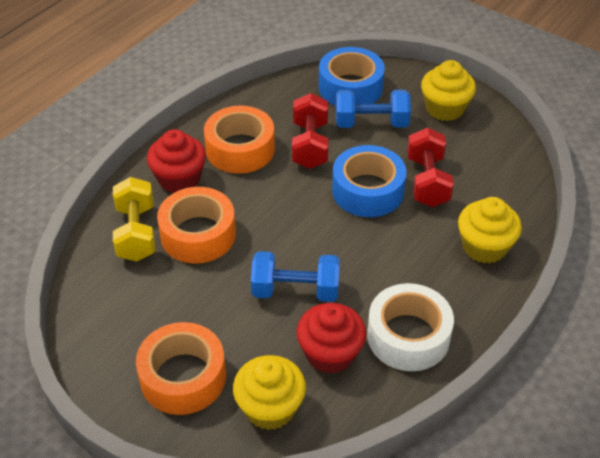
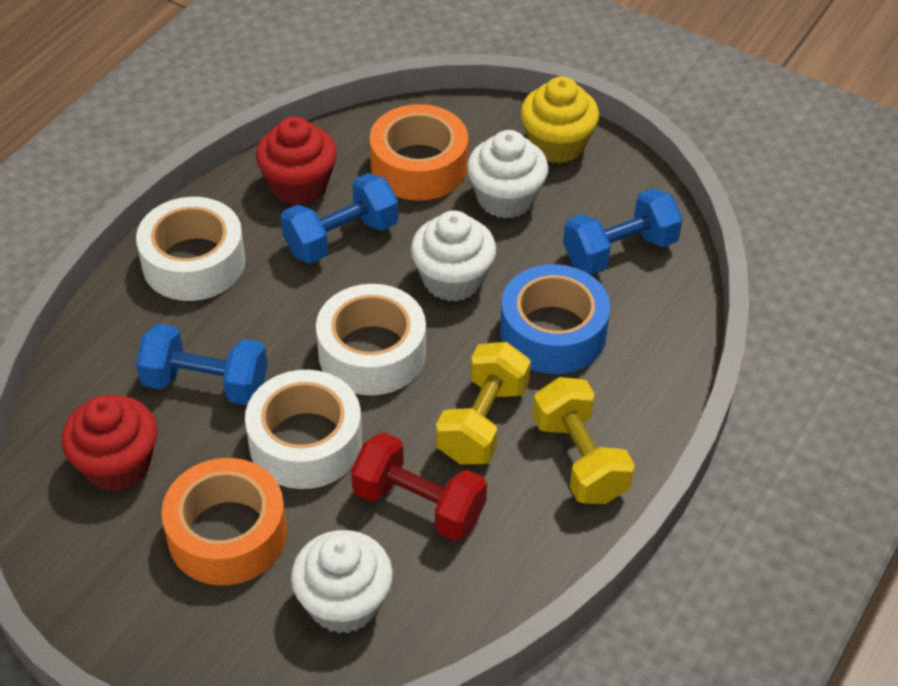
blue dumbbell: [251,251,340,302] [336,90,411,128] = 2 -> [136,324,268,405] [281,173,398,263] [563,188,683,274] = 3
blue tape: [319,47,385,106] [332,145,406,217] = 2 -> [500,264,610,374] = 1
orange tape: [136,322,226,415] [157,187,236,264] [204,106,275,174] = 3 -> [161,458,287,585] [370,104,468,201] = 2
red dumbbell: [292,93,328,169] [407,128,454,207] = 2 -> [351,432,487,541] = 1
white cupcake: none = 0 -> [291,530,393,633] [411,211,496,302] [467,130,548,219] = 3
white tape: [367,283,454,371] = 1 -> [136,197,245,301] [245,370,362,489] [316,284,426,395] = 3
yellow cupcake: [233,355,306,430] [421,60,476,121] [458,197,522,264] = 3 -> [520,76,599,164] = 1
yellow dumbbell: [113,177,155,262] = 1 -> [436,342,531,464] [532,377,635,504] = 2

